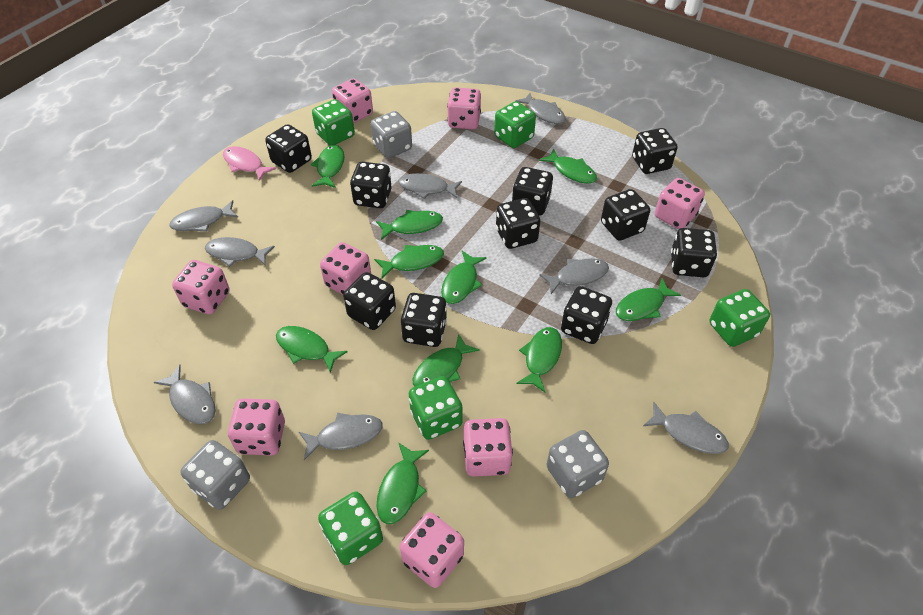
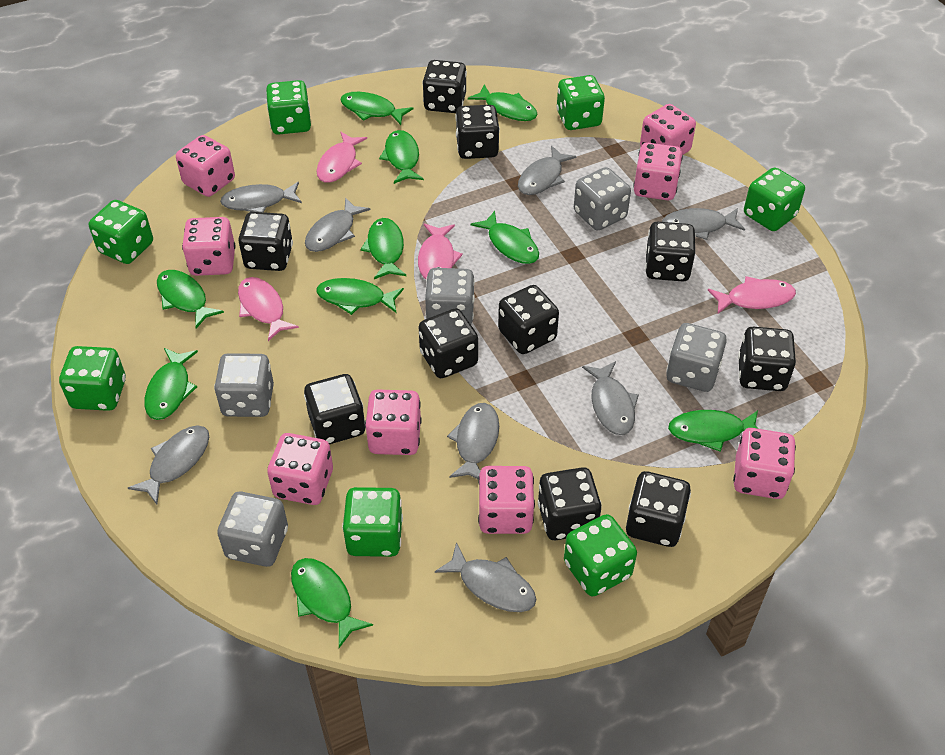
green dice: [312,99,355,145] [318,491,383,565] [409,376,463,440] [494,101,536,148] [709,289,770,347] = 5 -> [59,346,126,411] [89,200,153,264] [266,80,311,135] [342,487,403,557] [556,75,605,130] [564,514,637,597] [744,168,805,231] = 7
grey dice: [180,440,250,510] [371,111,412,158] [547,430,609,498] = 3 -> [214,353,274,417] [217,491,288,567] [425,268,475,324] [574,167,631,230] [666,323,727,392] = 5
pink fish: [223,146,276,181] = 1 -> [238,277,299,341] [317,132,367,183] [418,223,463,279] [708,276,796,314] = 4

